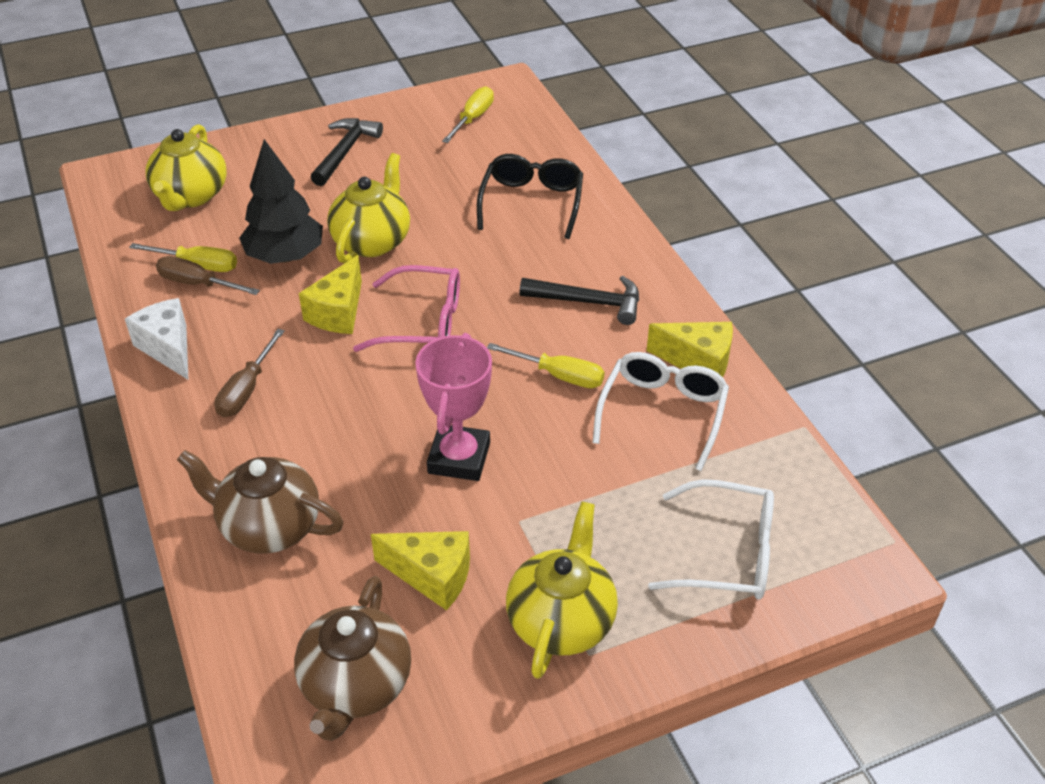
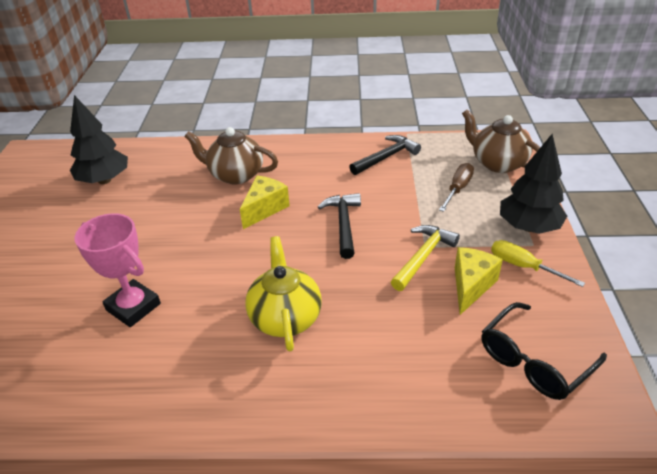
black tree: [239,139,323,264] = 1 -> [70,95,128,184] [500,134,567,234] = 2
brown screwdriver: [156,256,260,295] [214,329,285,417] = 2 -> [439,163,474,212] = 1
pink glasses: [353,265,460,352] = 1 -> none = 0
white cheese: [125,298,189,380] = 1 -> none = 0
white glasses: [593,352,729,471] [648,479,774,600] = 2 -> none = 0
yellow cheese: [299,255,362,334] [371,531,470,611] [647,322,733,377] = 3 -> [240,176,290,229] [455,247,503,315] = 2
yellow hammer: none = 0 -> [391,225,460,291] = 1
yellow screwdriver: [129,243,237,272] [442,86,494,143] [487,343,605,388] = 3 -> [491,240,585,287] = 1
yellow teapot: [146,124,227,211] [327,153,410,263] [506,501,618,679] = 3 -> [245,236,322,352] = 1

